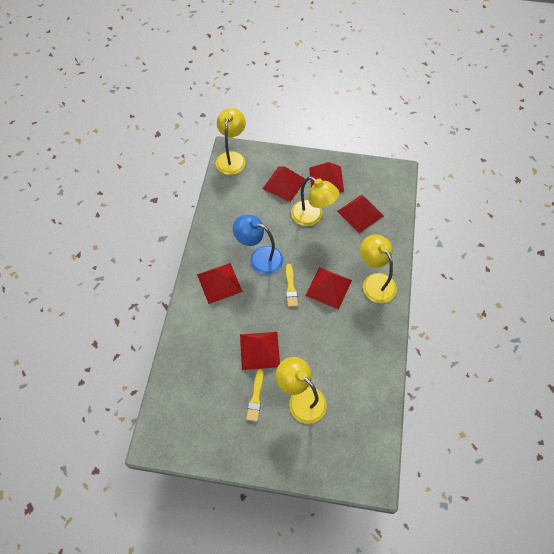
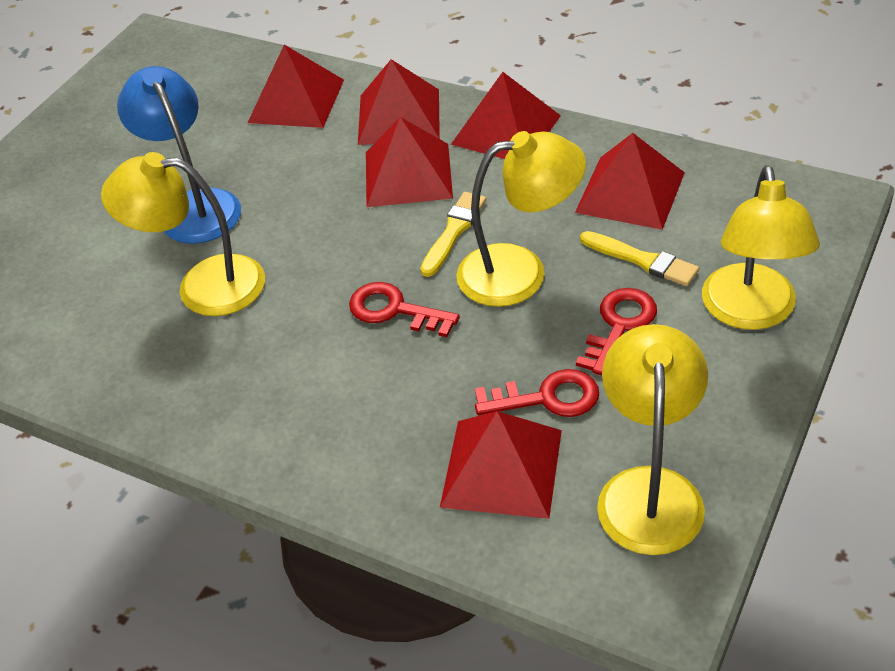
red key: none = 0 -> [349,282,460,337] [475,369,599,417] [576,288,657,375] = 3

